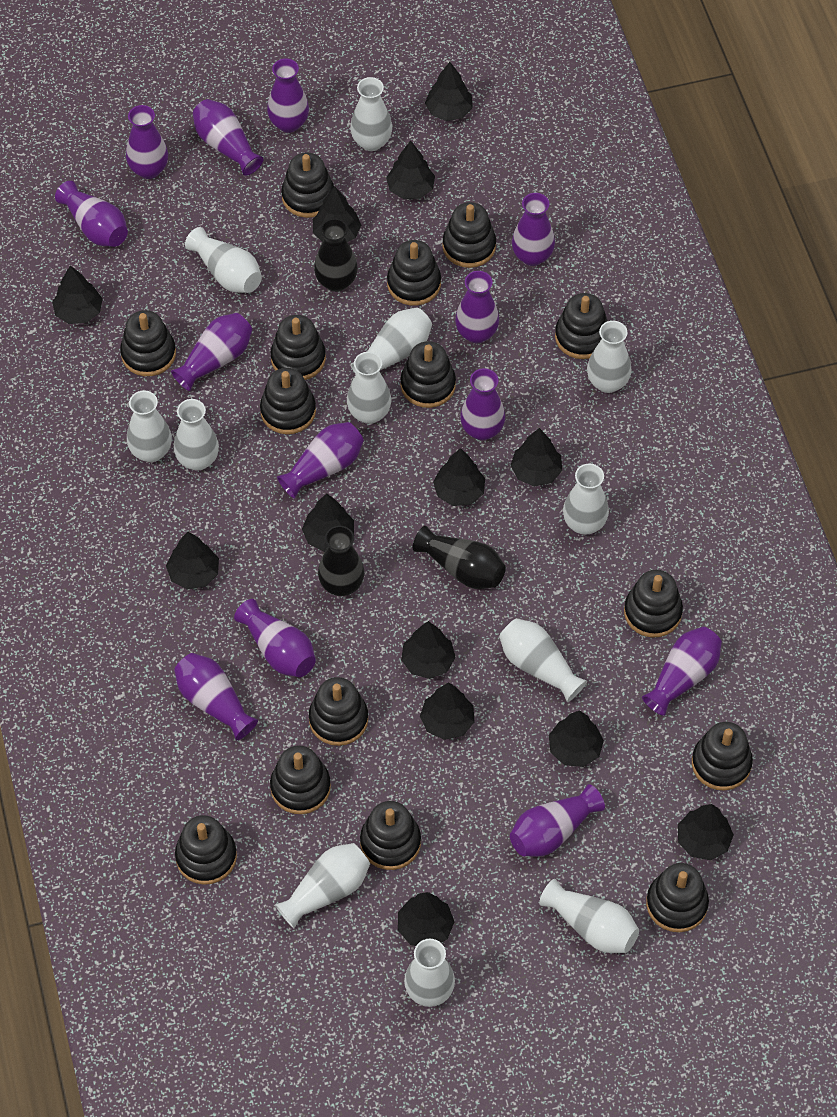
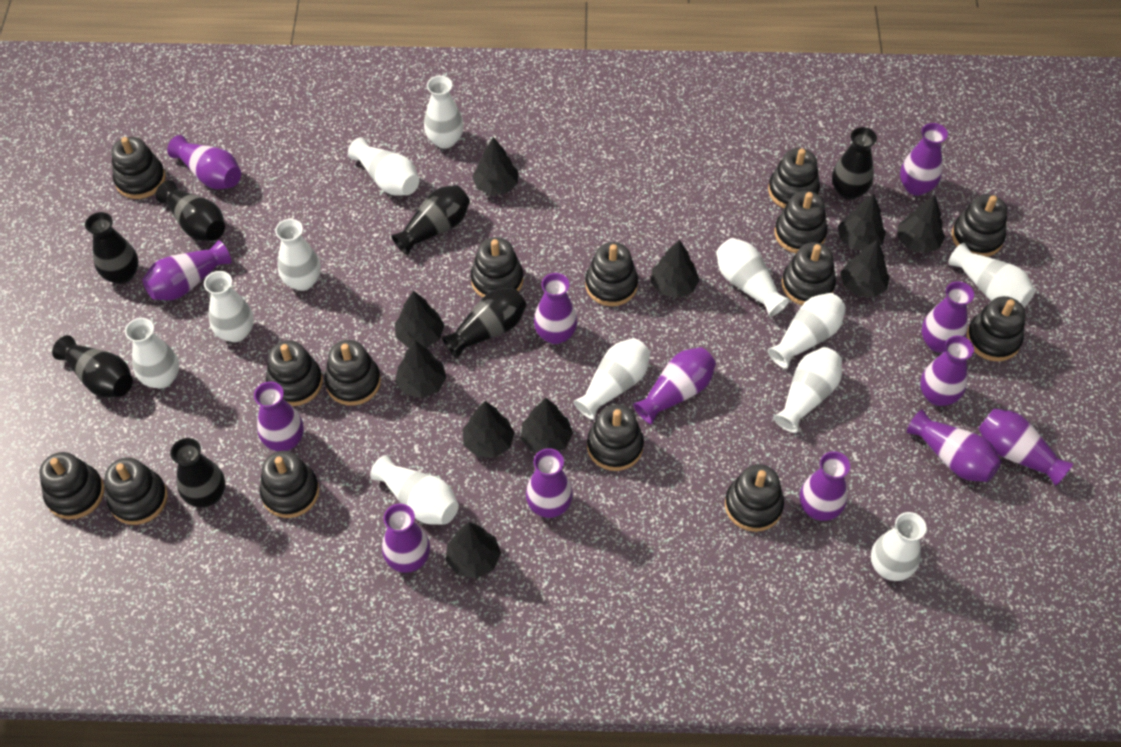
black tree: [52,266,103,324] [166,532,219,590] [302,493,354,552] [313,186,361,242] [386,140,435,199] [398,892,455,946] [401,621,456,679] [420,683,474,740] [425,62,473,121] [433,448,485,506] [510,428,562,487] [549,710,604,767] [678,804,734,860] = 13 -> [395,291,445,348] [395,341,446,398] [446,522,501,579] [462,401,515,458] [472,137,518,195] [521,398,573,453] [651,240,699,298] [838,193,886,251] [840,240,890,297] [897,195,945,254] = 10
black vase: [314,219,358,292] [318,526,364,596] [413,526,506,589] = 3 -> [52,335,133,398] [85,212,139,284] [155,181,225,241] [170,438,225,508] [391,185,470,255] [442,287,526,358] [832,127,877,200] = 7

